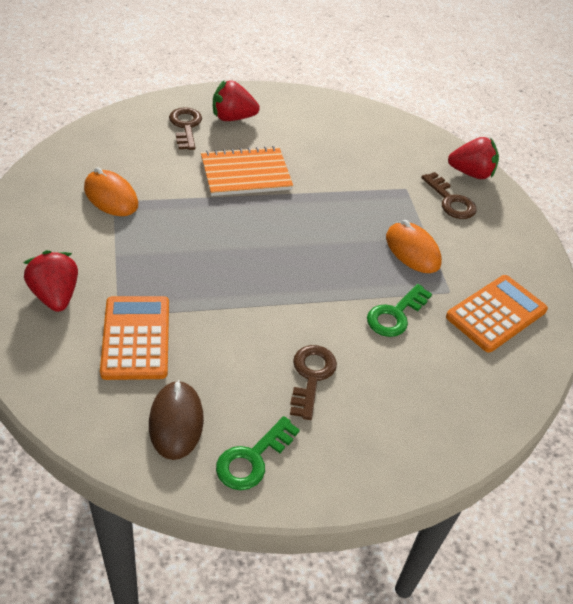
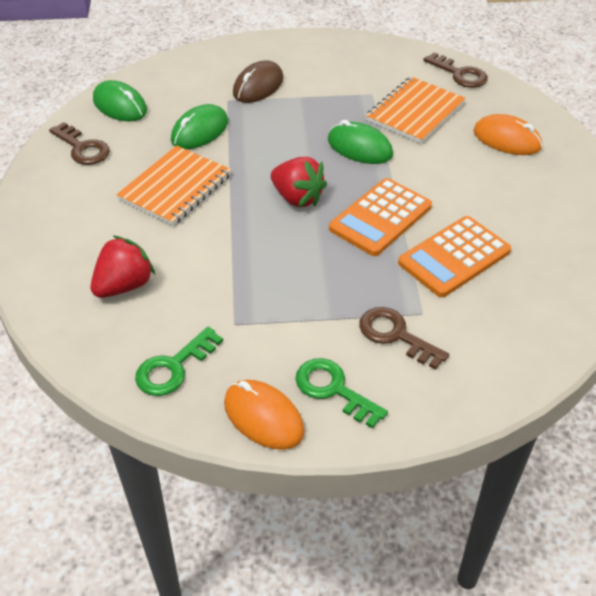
green mouse: none = 0 -> [93,80,147,122] [171,104,228,149] [328,120,393,164] = 3
orange notebook: [201,146,293,196] = 1 -> [116,145,231,226] [366,77,466,143] = 2
red strawberry: [23,250,78,312] [213,80,260,121] [448,137,499,179] = 3 -> [91,236,155,298] [271,157,327,207] = 2

